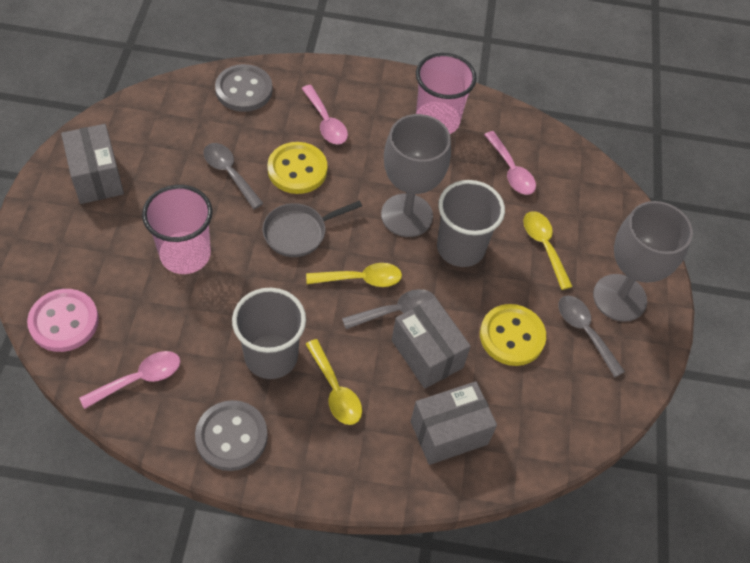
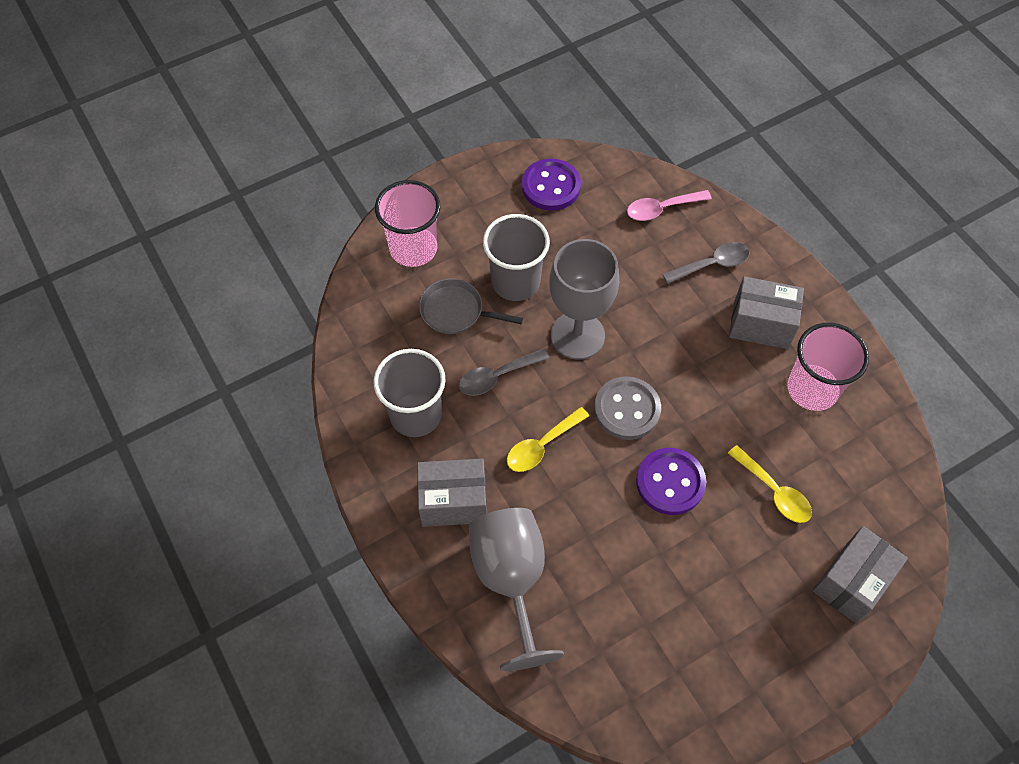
grey button: [195,400,268,471] [215,64,273,112] = 2 -> [594,376,661,440] = 1
grey spoon: [203,143,264,209] [342,289,436,329] [558,296,625,377] = 3 -> [459,348,549,396] [662,242,750,284] = 2
pink button: [27,289,99,352] = 1 -> none = 0
pink spoon: [79,351,180,409] [301,85,348,145] [484,131,536,195] = 3 -> [627,190,712,221] = 1
purple button: none = 0 -> [522,159,581,211] [636,448,706,515] = 2
yellow button: [267,142,328,194] [480,304,546,366] = 2 -> none = 0
yellow spoon: [305,339,362,425] [306,263,402,287] [523,211,573,290] = 3 -> [507,407,589,472] [728,445,812,523] = 2

